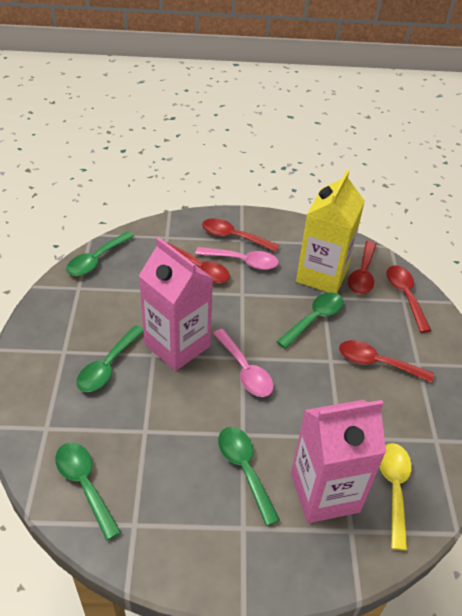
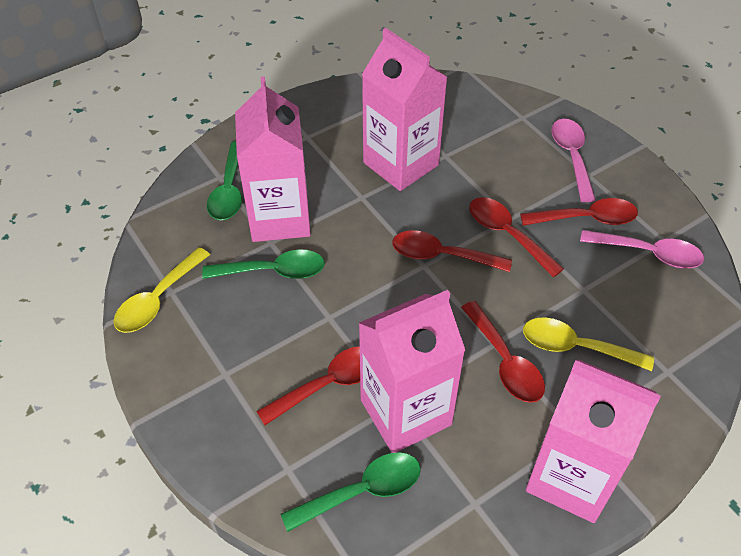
green spoon: [55,442,121,541] [66,231,134,276] [76,325,143,392] [218,427,280,526] [276,292,343,349] = 5 -> [202,249,325,279] [207,141,242,220] [281,452,421,532] = 3
pink carton: [139,237,213,371] [291,400,386,523] = 2 -> [235,76,311,242] [359,290,466,453] [362,28,447,191] [526,359,661,523] = 4
yellow carton: [296,170,365,293] = 1 -> none = 0
yellow spoon: [380,443,412,551] = 1 -> [113,247,210,333] [523,317,654,371] = 2

